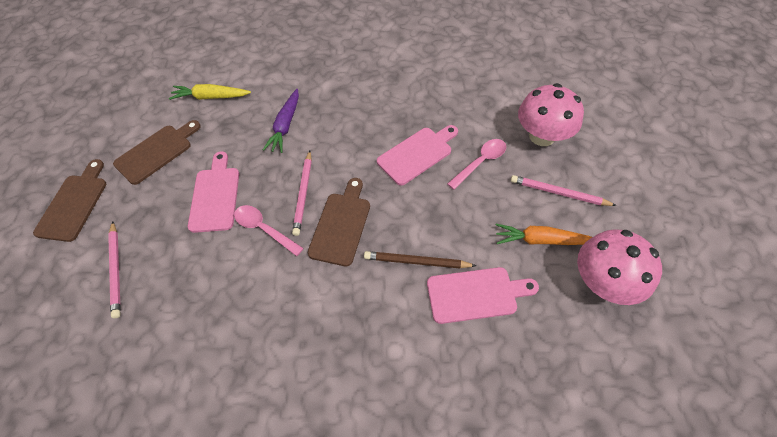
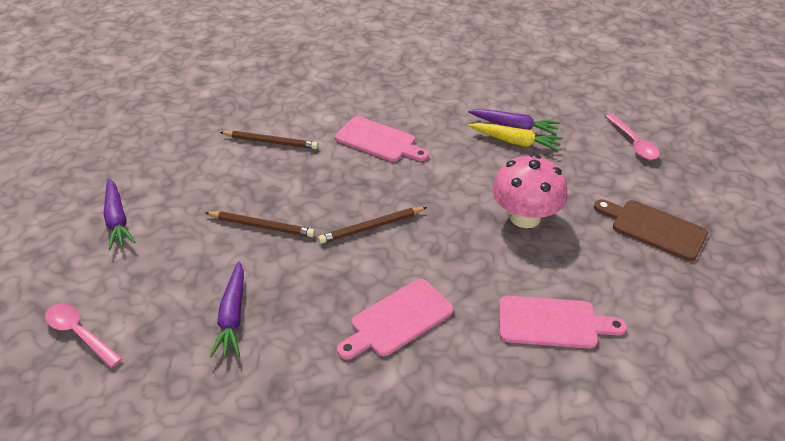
brown cutting board: [33,159,106,242] [113,120,201,185] [308,178,370,266] = 3 -> [594,199,708,261] = 1
brown pencil: [364,251,476,268] = 1 -> [205,211,315,237] [220,131,318,149] [318,207,427,244] = 3
orange carrot: [496,224,592,245] = 1 -> none = 0
pink mushroom: [518,83,584,146] [577,229,662,305] = 2 -> [492,154,568,228] = 1
pink pencil: [108,221,121,318] [292,151,312,236] [511,175,617,206] = 3 -> none = 0
purple carrot: [263,89,299,153] = 1 -> [104,178,135,250] [210,261,244,357] [468,109,560,135] = 3

